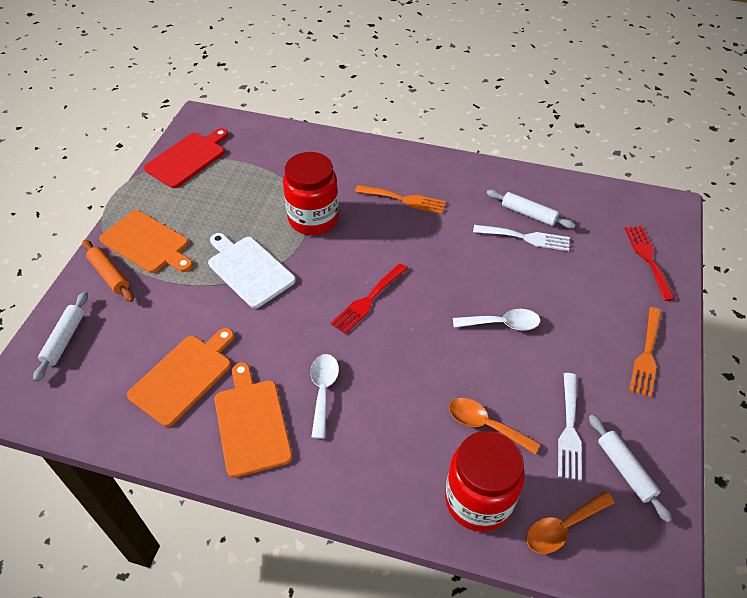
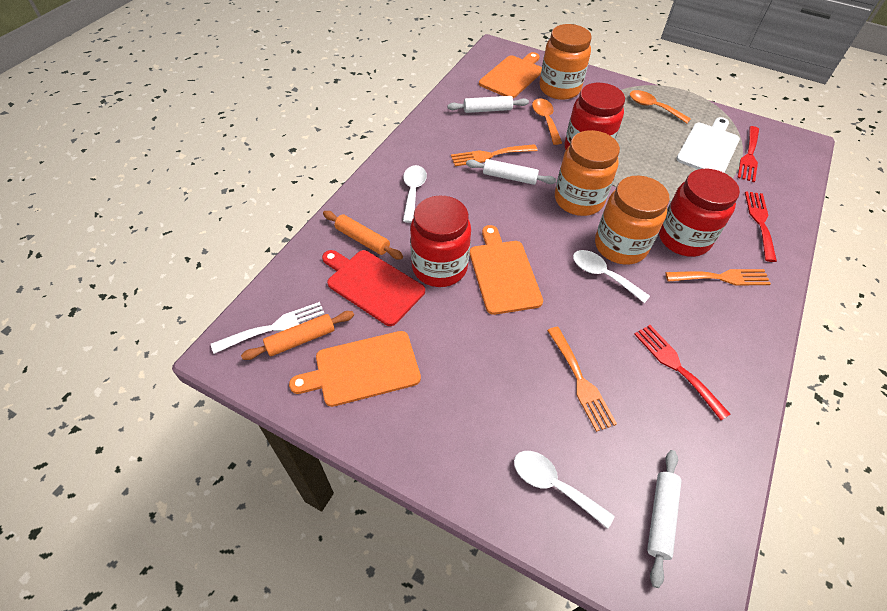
orange fork: [355,185,446,214] [629,307,662,398] = 2 -> [451,144,538,166] [547,327,617,432] [665,269,771,286] = 3
orange jar: none = 0 -> [539,24,592,100] [555,130,620,216] [595,176,670,265] = 3
orange rolling pin: [82,240,134,302] = 1 -> [241,311,354,360] [323,211,403,259] = 2
red fork: [331,263,408,334] [624,226,675,301] = 2 -> [634,325,730,420] [737,126,759,182] [745,191,777,262] = 3
red jar: [283,152,339,235] [445,431,525,532] = 2 -> [410,196,471,287] [565,83,625,150] [659,169,740,257] = 3
white fork: [473,225,570,251] [558,373,582,480] = 2 -> [211,302,325,354] = 1
white spoon: [311,354,339,439] [453,309,540,331] = 2 -> [403,165,427,223] [514,451,615,529] [573,250,650,303] = 3

